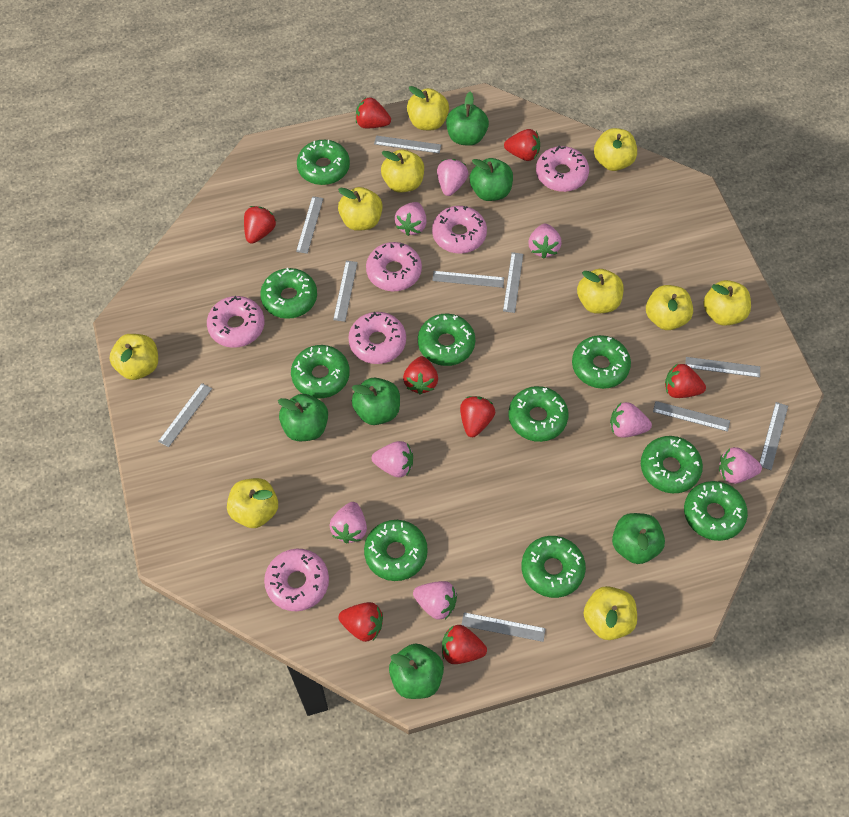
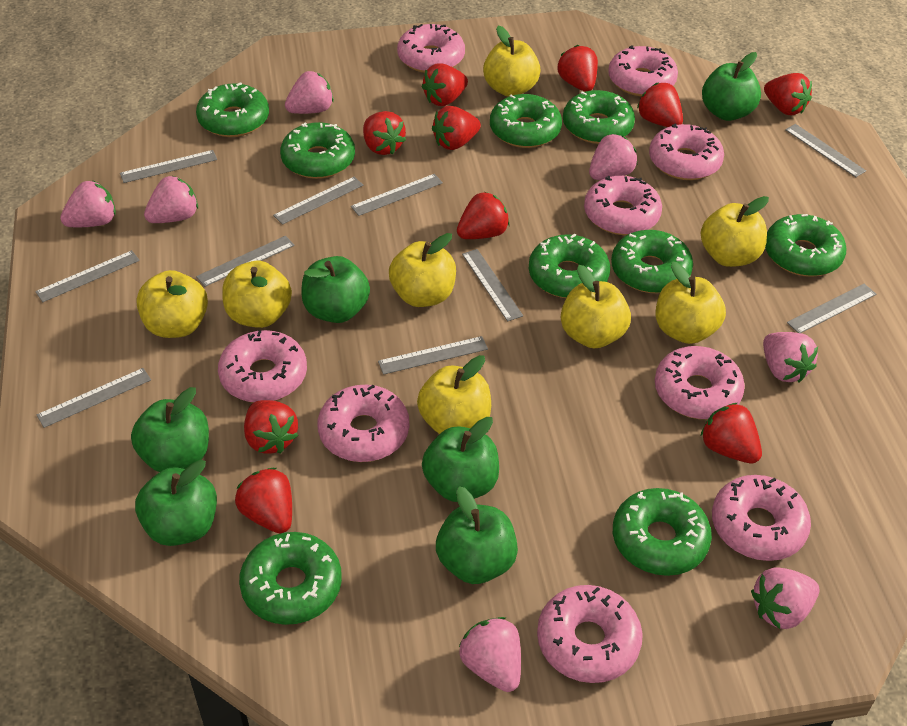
green donut: [260,268,317,319] [291,345,350,398] [297,140,350,185] [364,520,428,581] [418,314,475,366] [509,386,568,442] [521,536,586,598] [572,335,631,389] [641,436,703,493] [684,481,748,541] = 10 -> [196,82,269,137] [239,532,342,625] [280,122,355,179] [490,94,562,148] [529,233,610,298] [563,90,635,144] [611,230,693,293] [613,488,712,576] [765,214,846,277] = 9
pink donut: [207,296,265,348] [264,549,329,611] [348,312,406,364] [366,242,422,291] [432,206,487,254] [536,145,589,192] = 6 -> [218,330,307,403] [318,385,409,462] [397,24,465,73] [537,585,643,683] [584,176,662,235] [608,45,678,97] [649,124,724,180] [655,346,745,419] [712,475,811,561] = 9
pink strawberry: [329,502,367,544] [372,441,413,477] [395,202,427,236] [413,581,457,620] [437,159,468,196] [528,224,561,259] [610,402,652,438] [719,447,762,484] = 8 -> [60,180,116,227] [144,176,198,223] [285,71,334,114] [459,617,521,692] [589,134,637,180] [751,567,820,629] [763,332,818,382] = 7
red strawberry: [244,206,276,244] [338,602,383,642] [356,97,391,128] [403,356,438,395] [442,625,487,664] [460,396,495,437] [504,129,540,161] [665,363,706,398] = 8 -> [235,468,292,534] [244,400,298,454] [363,111,406,155] [422,63,468,106] [432,106,481,150] [457,192,510,239] [558,45,598,92] [637,83,683,127] [701,403,762,463] [764,73,812,115] = 10
yellow apple: [109,334,158,380] [227,478,278,528] [338,187,383,231] [381,149,424,193] [407,86,449,130] [577,269,624,314] [584,586,637,640] [594,128,637,171] [646,285,693,330] [703,280,751,326] = 10 -> [136,270,208,338] [222,261,292,328] [389,233,456,307] [417,355,491,434] [483,26,541,97] [561,265,631,348] [656,261,726,344] [701,196,769,267] = 8

